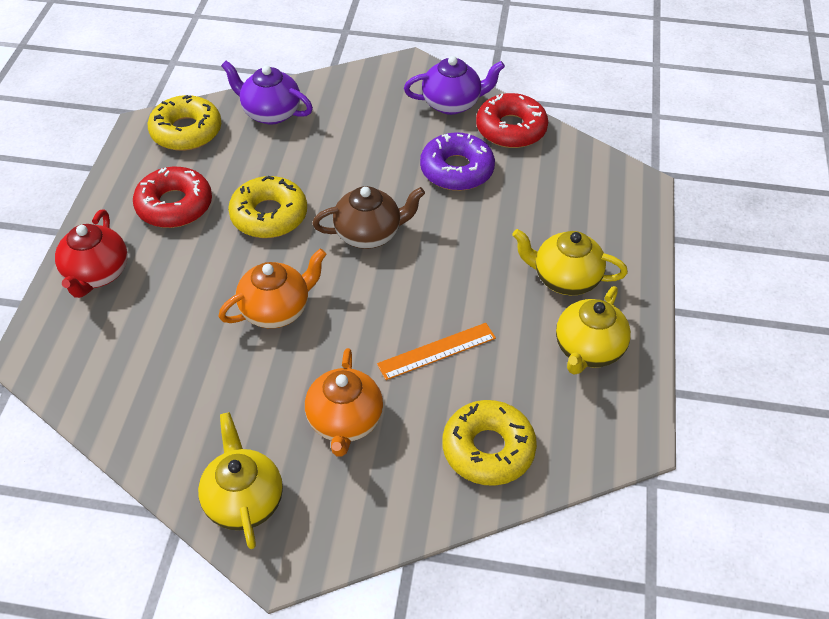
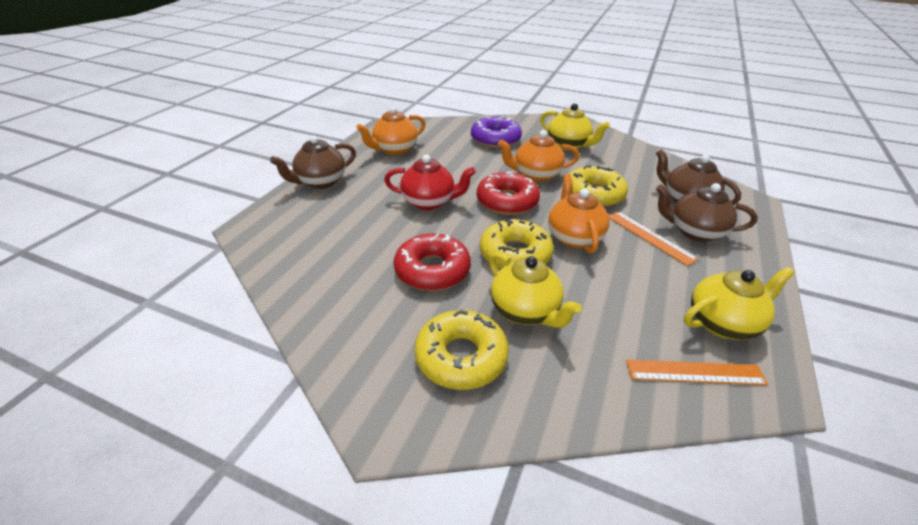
brown teapot: [312,186,425,249] = 1 -> [270,136,356,189] [656,149,741,205] [656,183,758,242] = 3
orange ruler: [377,323,496,380] = 1 -> [609,211,698,266] [626,359,768,385] = 2
orange teapot: [218,249,326,328] [305,348,383,457] = 2 -> [356,107,426,155] [498,130,579,182] [548,174,609,253] = 3
purple teapot: [221,61,313,125] [404,56,505,115] = 2 -> none = 0

